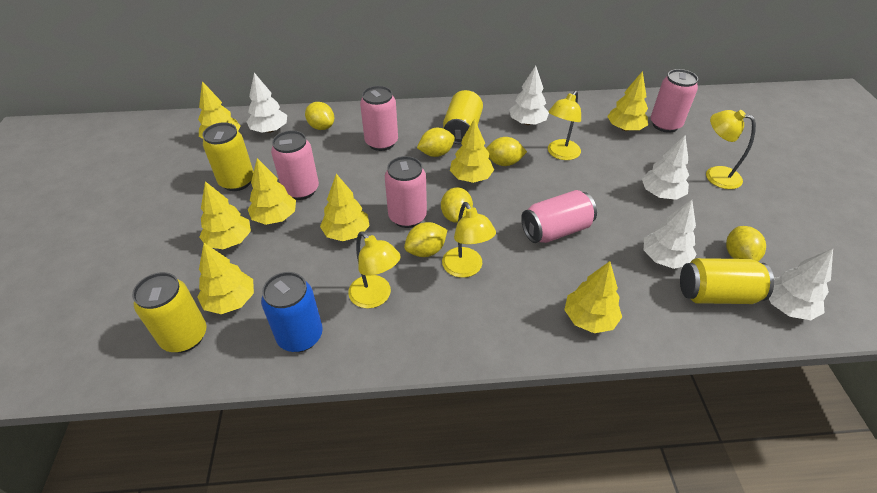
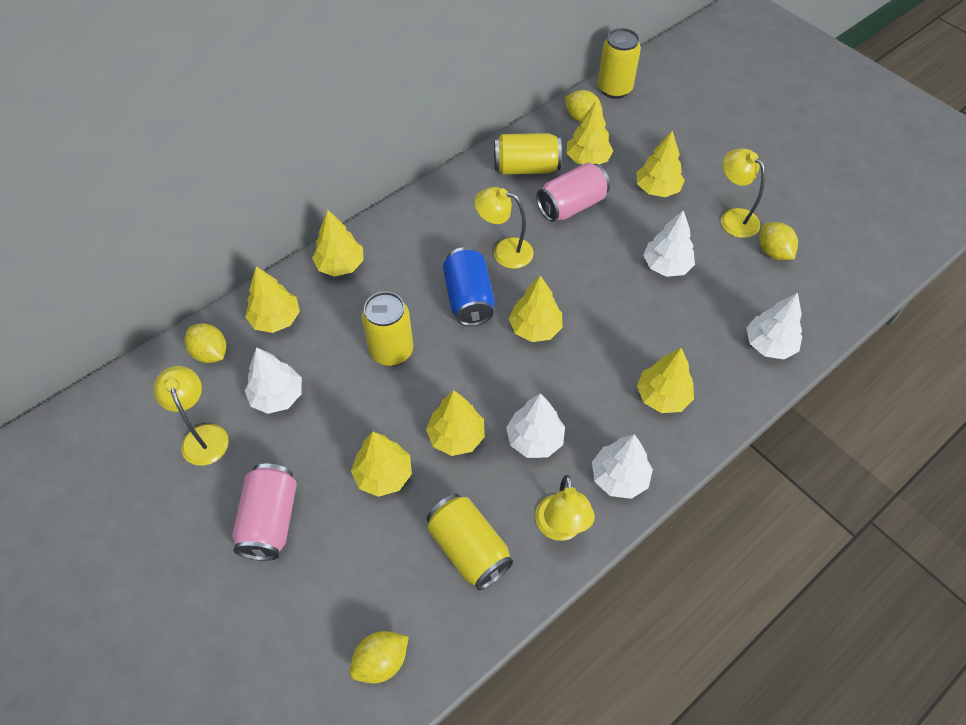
pink can: [271,130,319,200] [360,86,398,151] [385,156,427,228] [521,190,597,243] [651,69,698,133] = 5 -> [232,463,297,561] [536,163,610,222] = 2
yellow lemon: [305,102,334,130] [404,222,447,257] [417,128,455,157] [441,187,473,223] [486,137,527,166] [726,226,766,262] = 6 -> [184,323,226,363] [349,631,409,683] [565,90,603,122] [759,222,798,260] = 4

